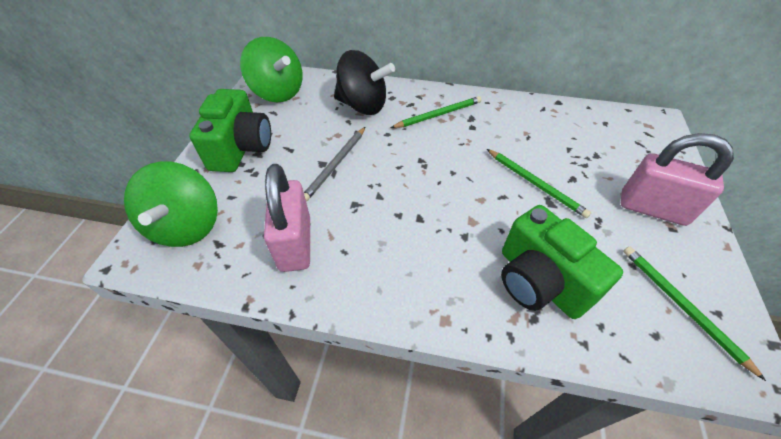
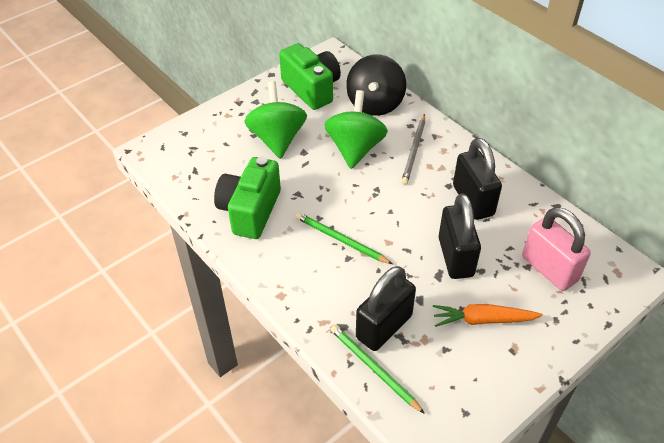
black padlock: none = 0 -> [356,266,416,351] [439,193,481,279] [453,138,502,220] = 3
green pencil: [391,96,482,128] [487,149,591,218] [623,247,766,381] = 3 -> [296,213,392,264] [330,325,425,414] = 2
orange carrot: none = 0 -> [433,304,543,327] = 1
pink padlock: [264,164,310,272] [621,133,734,226] = 2 -> [522,207,591,291] = 1

